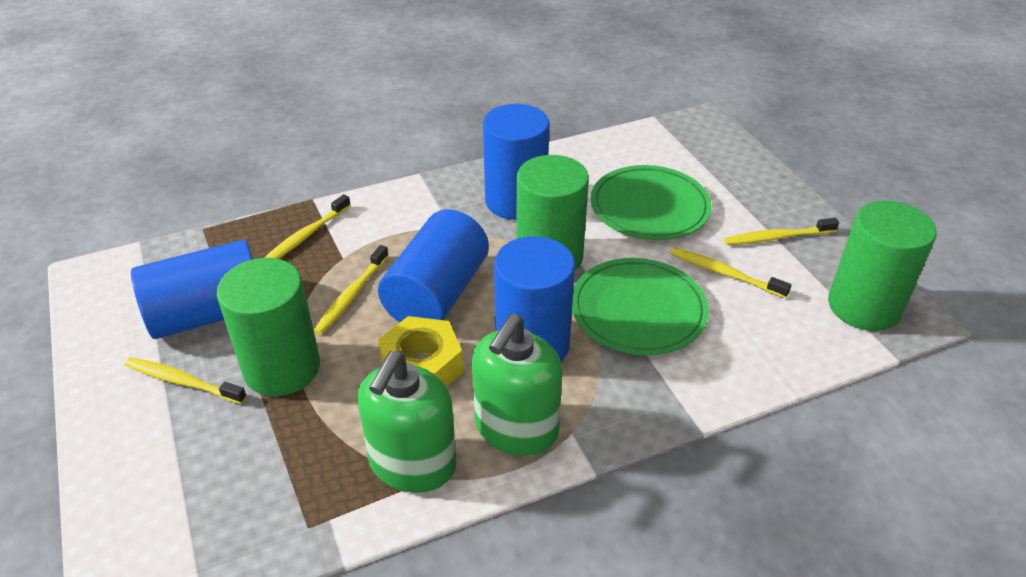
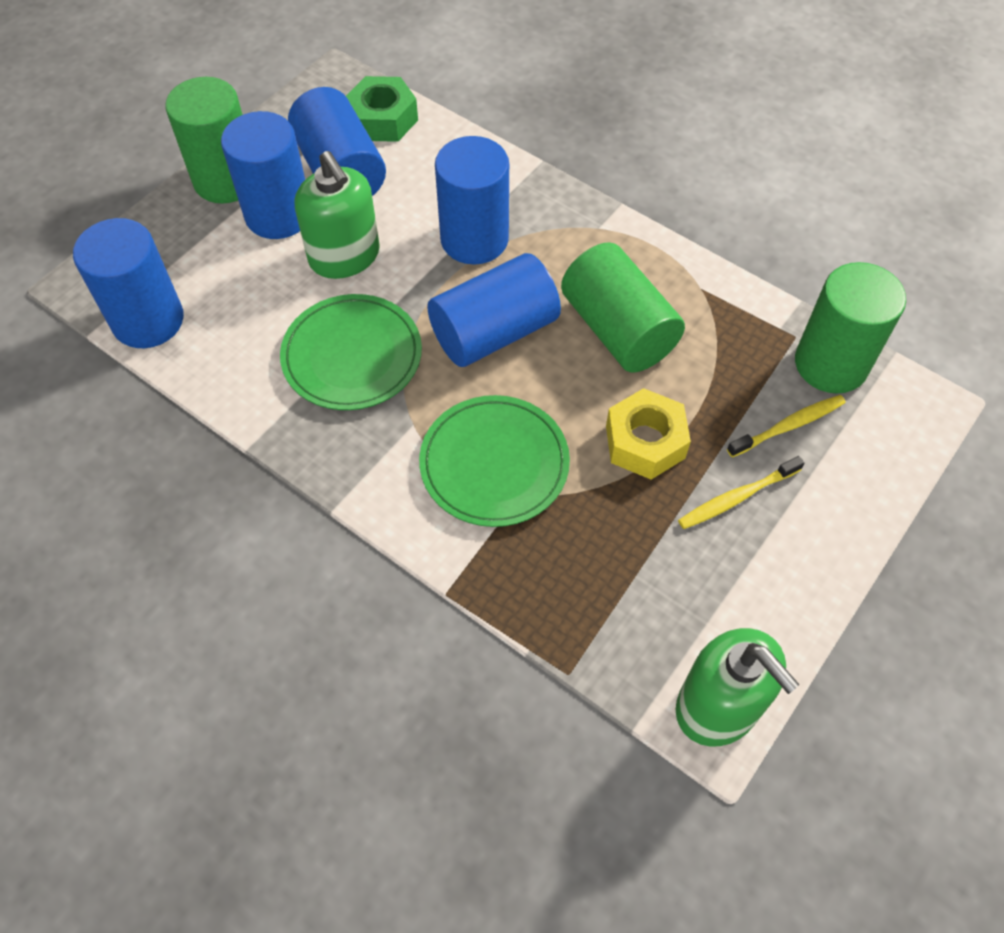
blue cylinder: [131,240,253,339] [378,209,489,322] [483,104,550,220] [494,236,575,362] = 4 -> [73,218,184,348] [221,111,305,239] [288,87,386,196] [427,253,561,367] [435,136,509,264] = 5
green nut: none = 0 -> [346,76,418,142] = 1
yellow toothbrush: [125,357,247,404] [264,194,351,259] [314,245,389,335] [671,248,791,299] [724,218,839,245] = 5 -> [678,456,804,529] [727,395,846,457] = 2

